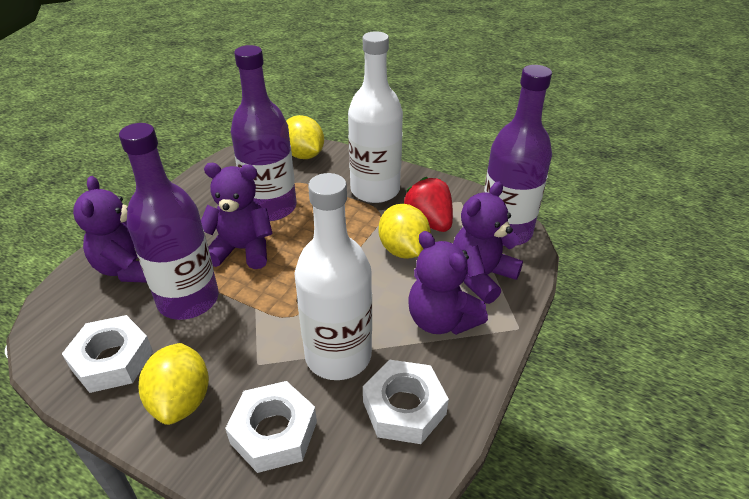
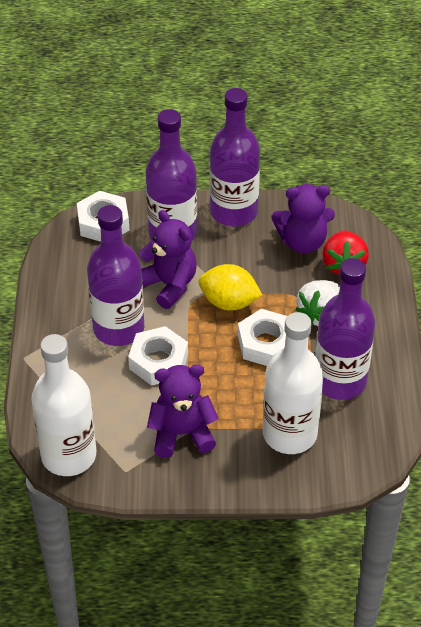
purple bottle: [119,123,219,320] [231,45,297,221] [484,65,552,246] = 3 -> [87,205,144,346] [146,109,197,241] [210,88,260,226] [315,258,375,400] = 4
purple teddy bear: [73,176,147,283] [201,163,273,269] [408,231,488,335] [453,181,523,304] = 4 -> [139,210,197,309] [147,364,219,458] [272,184,335,254] = 3
white strawberry: none = 0 -> [295,280,340,326] = 1
yellow lemon: [139,343,209,425] [286,115,324,159] [379,204,431,259] = 3 -> [198,264,262,310] = 1

